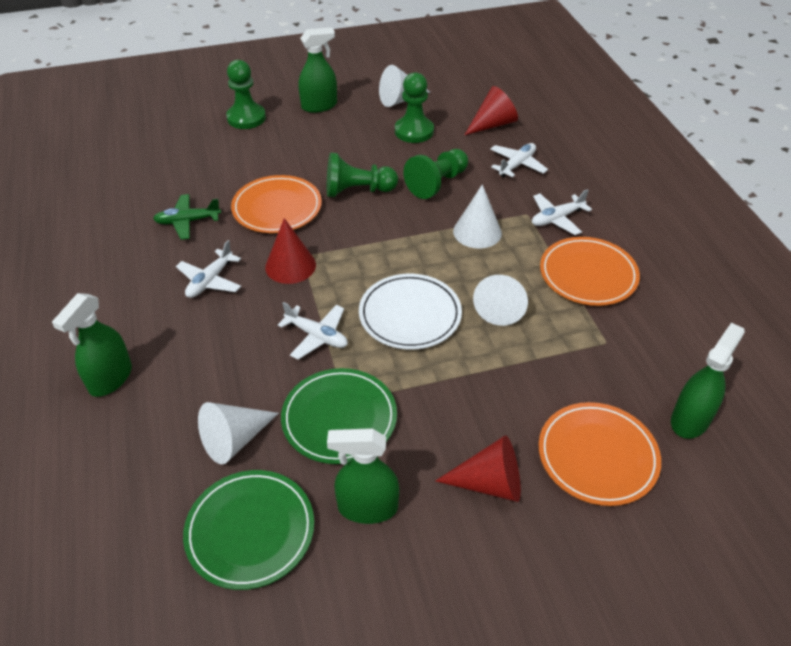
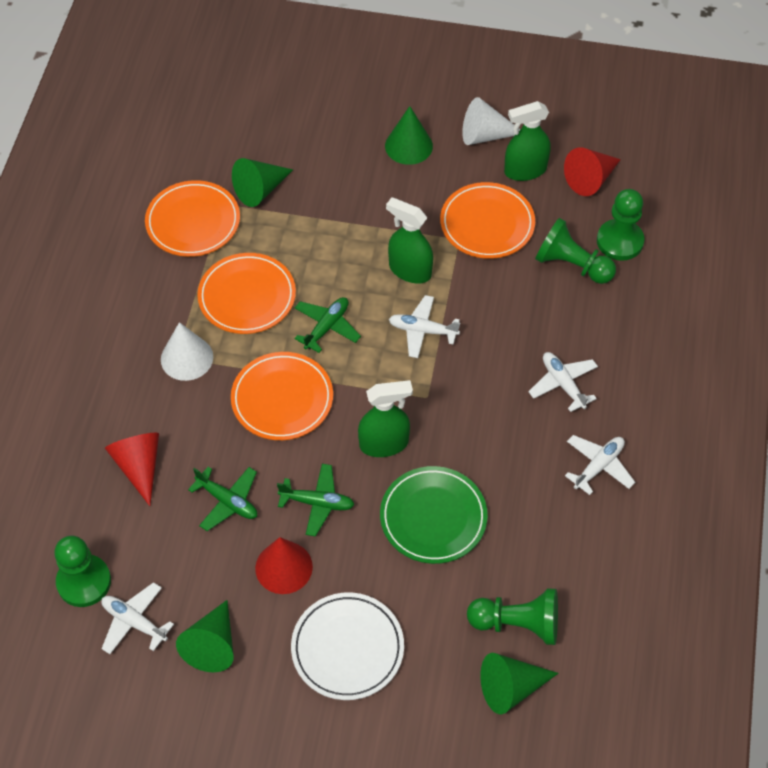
green cone: none = 0 -> [176,600,234,672] [232,158,293,207] [385,106,433,165] [480,653,559,714] = 4
green plane: [153,194,221,240] = 1 -> [188,467,257,531] [277,464,354,537] [295,297,361,353] = 3
green plate: [183,470,314,590] [281,368,397,464] = 2 -> [380,466,488,564] = 1
green spray bottle: [52,293,132,397] [298,27,337,113] [327,428,399,524] [671,323,745,439] = 4 -> [358,380,413,457] [386,197,433,283] [504,101,551,181] = 3
orange plate: [231,175,322,233] [539,402,661,506] [540,237,640,306] = 3 -> [145,180,240,257] [197,253,296,334] [231,352,333,440] [440,182,535,259] = 4
white cone: [198,402,279,464] [379,65,430,107] [453,184,502,249] [473,275,528,326] = 4 -> [161,322,213,381] [462,97,520,145] = 2

